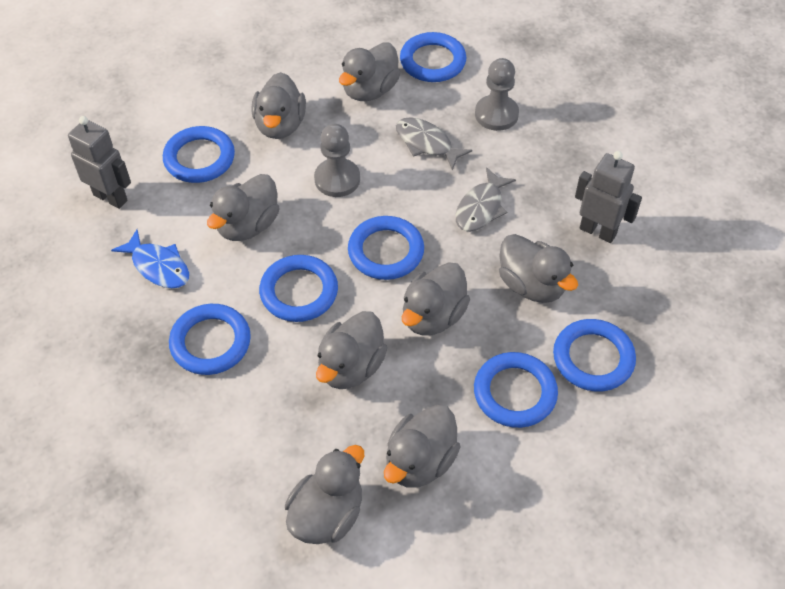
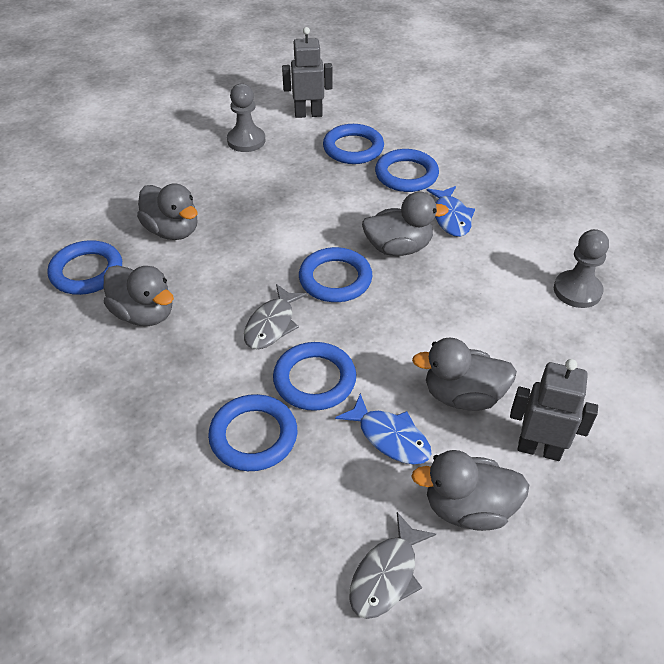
blue fish: [111,229,189,288] = 1 -> [335,394,432,464] [426,186,475,237] = 2
blue ring: [163,126,235,183] [169,304,251,375] [259,255,338,322] [348,216,424,280] [400,32,466,82] [474,352,558,428] [553,319,636,392] = 7 -> [47,240,122,295] [208,394,297,471] [273,342,356,411] [299,247,372,302] [323,124,384,164] [375,149,439,192] = 6
grey duck: [207,174,280,241] [252,72,306,139] [285,445,364,544] [316,311,387,389] [339,42,400,101] [384,405,461,488] [402,262,470,336] [499,234,578,303] = 8 -> [104,265,174,326] [137,183,197,240] [362,192,449,256] [411,450,529,531] [412,338,517,411] = 5

